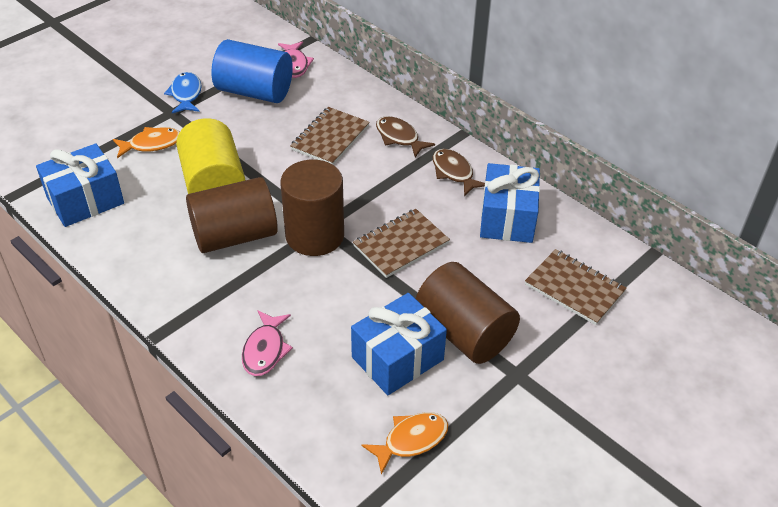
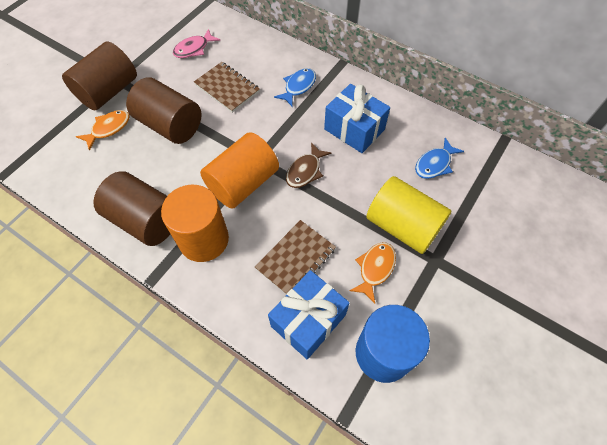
blue fish: [164,72,202,113] = 1 -> [274,68,316,106] [415,138,464,179] = 2
blue gift: [36,144,124,227] [351,293,447,395] [480,163,540,243] = 3 -> [268,270,350,359] [324,84,390,153] = 2
brown fish: [376,116,435,157] [433,149,485,196] = 2 -> [286,142,332,188] = 1
brown notebook: [290,107,370,165] [353,209,450,278] [525,249,627,325] = 3 -> [194,62,260,113] [255,220,336,295] = 2
orange cylinder: none = 0 -> [161,185,229,262] [200,132,279,209] = 2
pink fish: [242,310,293,376] [278,41,314,78] = 2 -> [173,29,220,58] = 1

